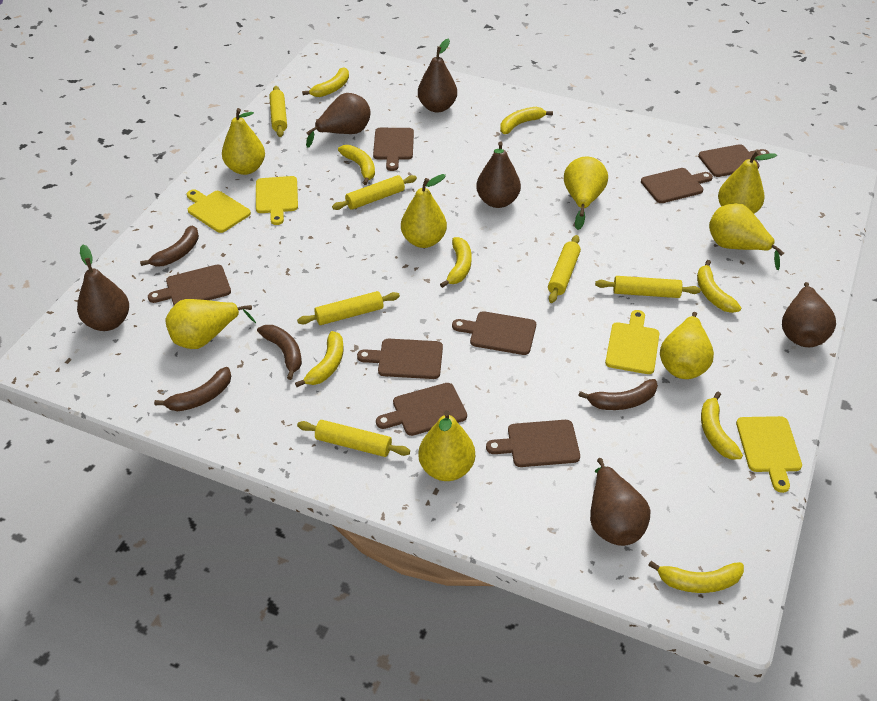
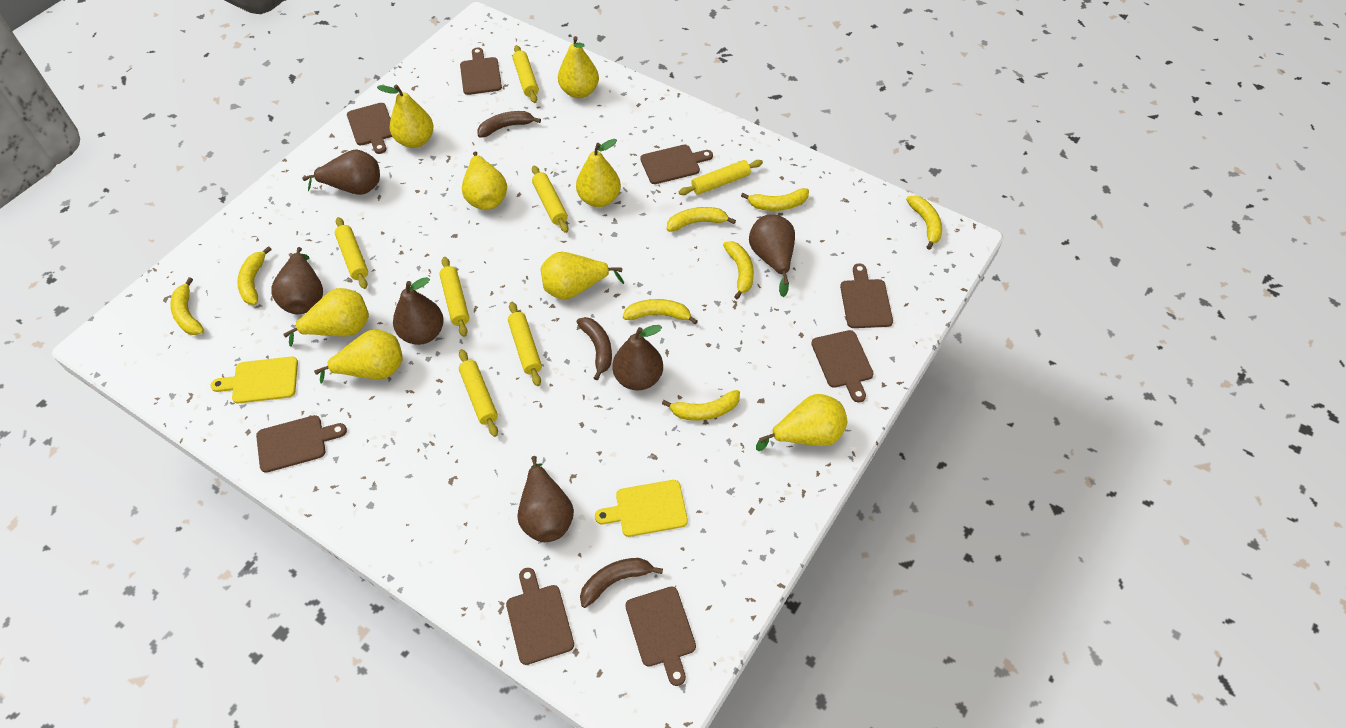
brown banana: [140,225,199,266] [154,367,231,411] [257,325,302,380] [578,379,658,410] = 4 -> [477,111,541,138] [577,317,612,380] [580,558,663,608] = 3
yellow cutting board: [187,189,251,233] [256,176,298,225] [605,310,659,374] [736,416,802,493] = 4 -> [211,357,298,403] [595,480,688,537] = 2
yellow rolling pin: [269,86,287,137] [297,291,400,325] [297,420,410,457] [332,175,417,210] [548,235,581,303] [595,276,701,298] = 6 -> [335,217,368,289] [439,257,469,337] [459,349,498,437] [508,302,542,386] [513,45,539,103] [532,165,568,233] [679,160,763,195] = 7

